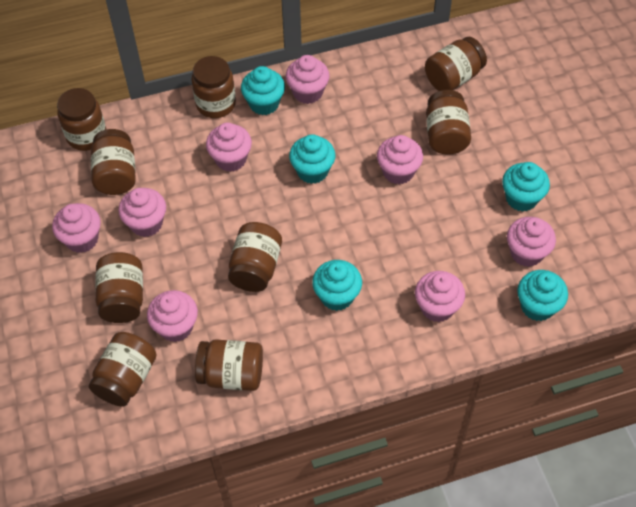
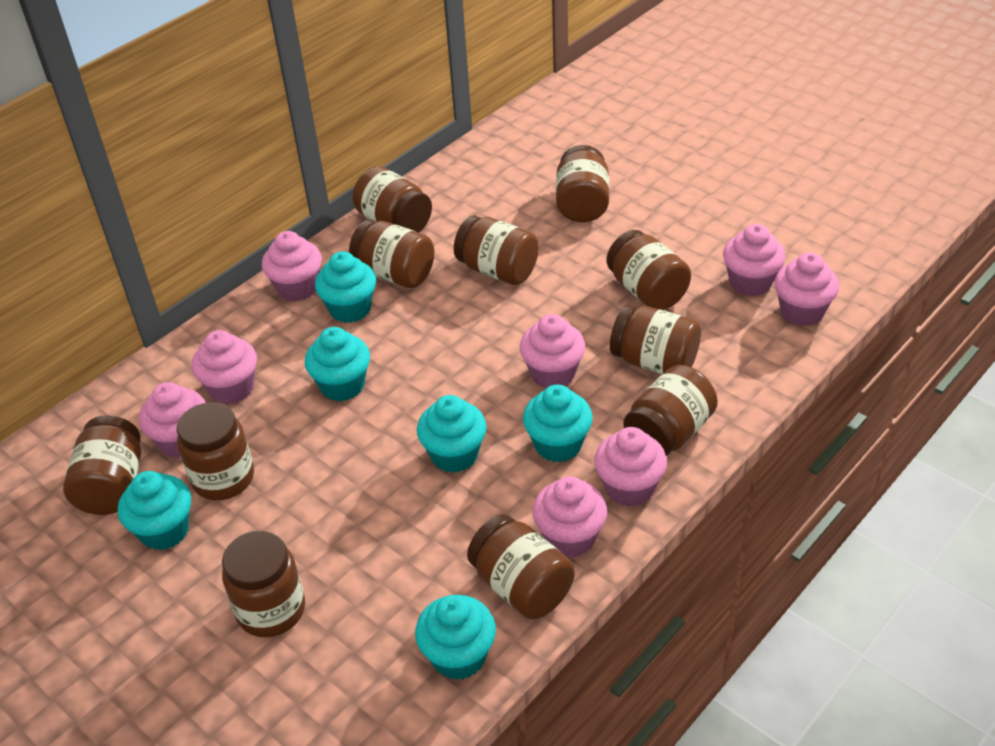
brown jar: [57,88,106,151] [89,332,157,407] [91,129,136,195] [95,252,143,323] [191,56,236,118] [195,339,263,391] [228,222,282,292] [425,37,487,91] [426,90,471,155] = 9 -> [63,415,141,515] [177,402,254,500] [222,531,305,637] [349,220,435,288] [353,166,432,233] [454,215,539,285] [467,514,575,619] [556,145,609,222] [607,230,691,310] [610,305,701,374] [623,365,718,456] = 11
turquoise cupcake: [241,66,285,115] [289,134,335,184] [312,260,362,311] [502,162,550,212] [517,270,568,321] = 5 -> [118,471,191,550] [305,327,370,401] [315,251,376,323] [415,595,496,680] [417,395,487,473] [523,385,593,463] = 6

